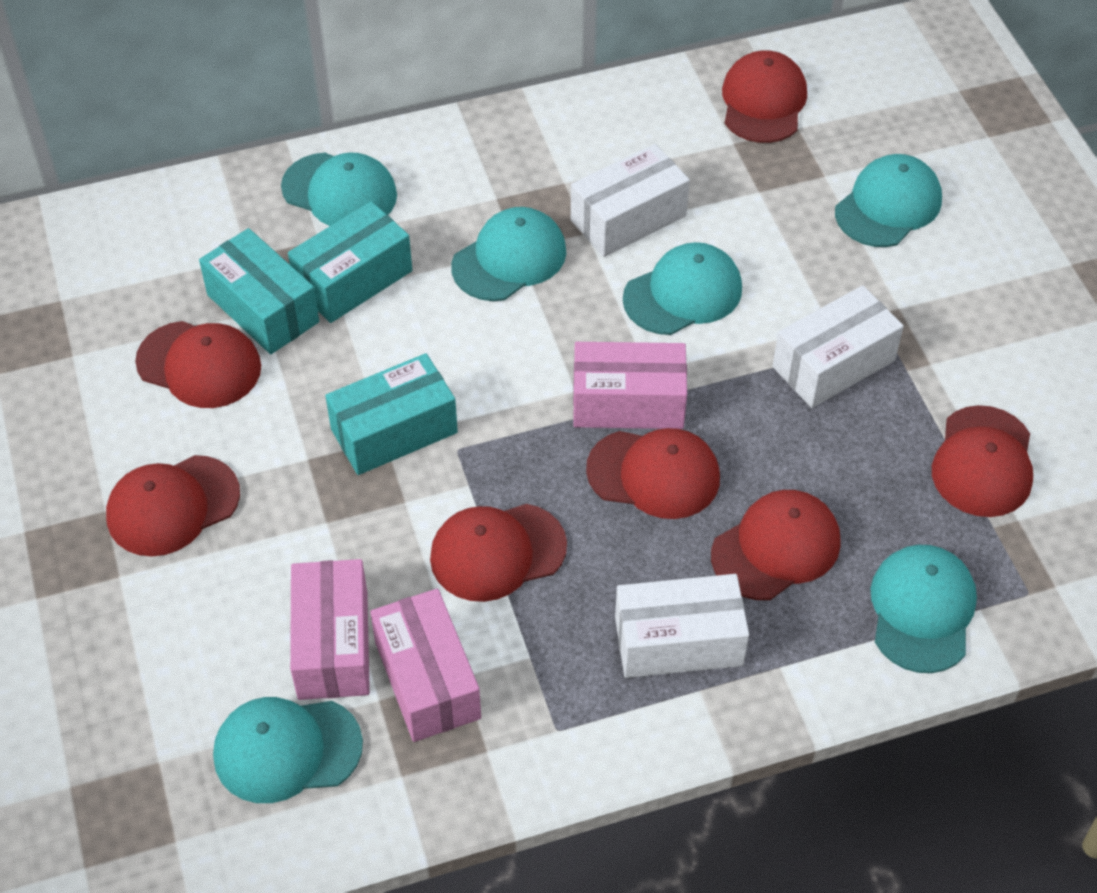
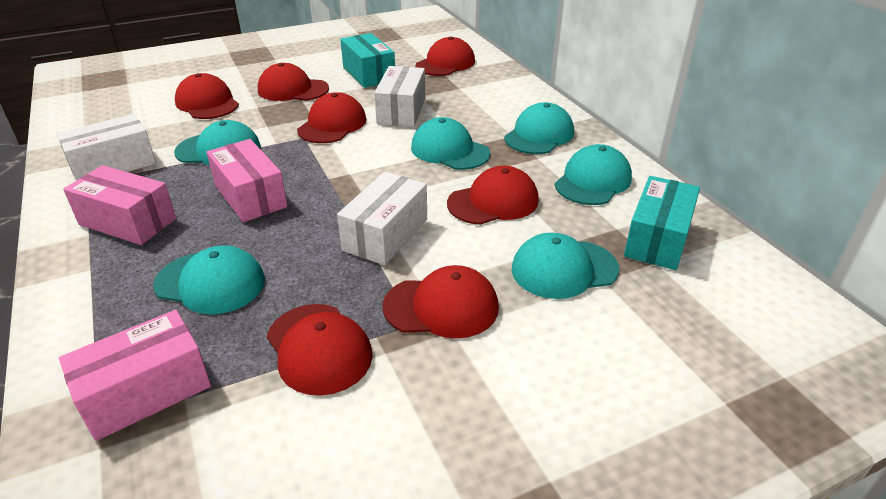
turquoise box: [199,228,319,354] [288,201,412,323] [325,353,458,475] = 3 -> [340,33,395,88] [624,176,700,270] = 2

